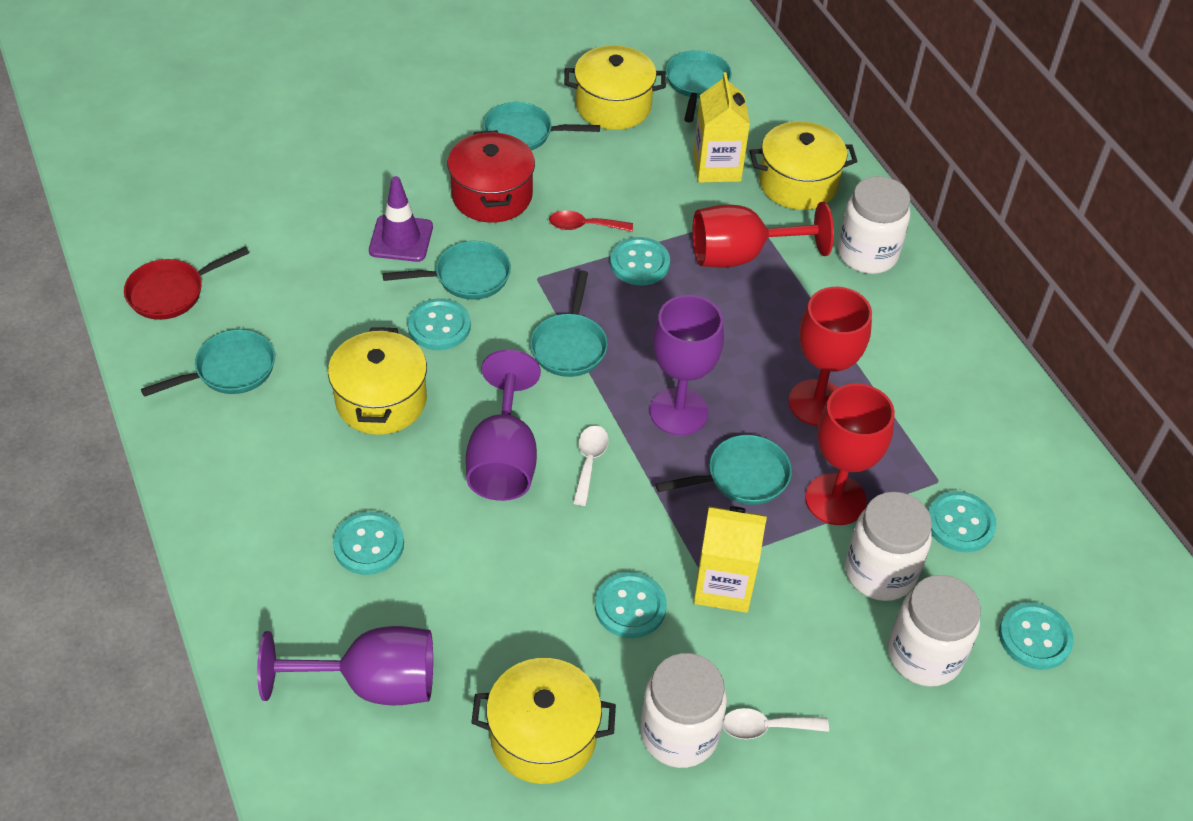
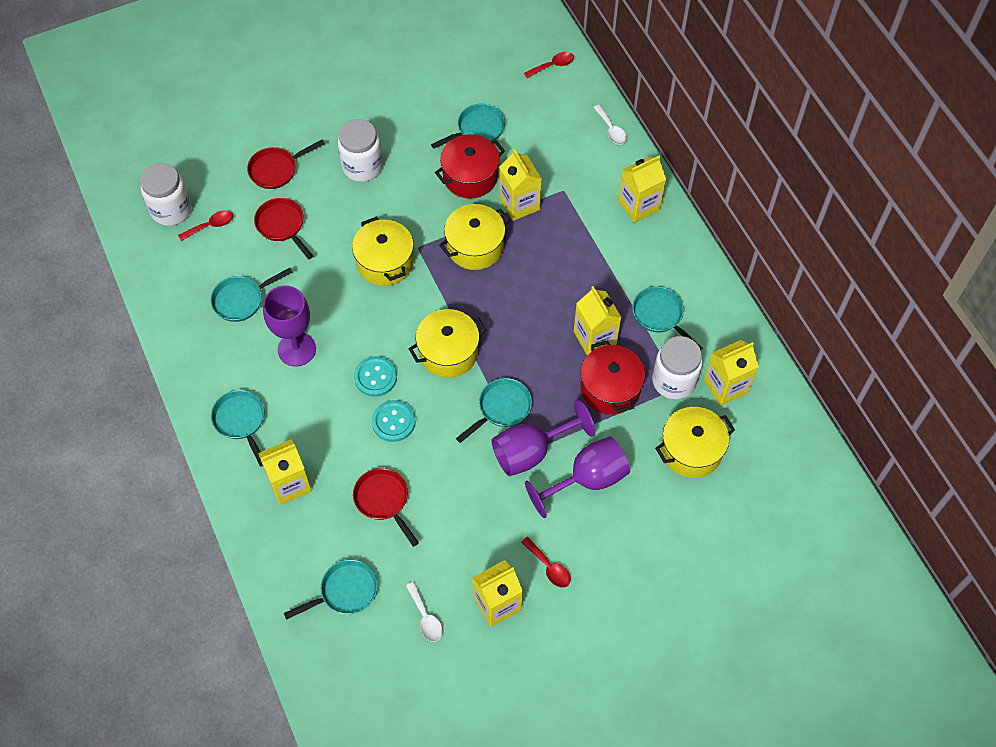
purple traffic cone: [369,176,433,262] = 1 -> none = 0
red goblet: [692,202,834,268] [789,287,872,426] [805,383,895,525] = 3 -> none = 0
red pan: [124,247,249,320] = 1 -> [247,140,325,189] [254,198,313,259] [353,468,419,547] = 3
red pot: [448,130,535,223] = 1 -> [435,134,505,199] [580,340,645,415] = 2
red spoon: [549,210,633,232] = 1 -> [178,210,233,241] [521,537,571,588] [524,52,574,78] = 3
turquoise button: [333,511,404,575] [408,298,471,350] [595,572,667,638] [610,237,670,286] [928,491,997,552] [999,602,1074,670] = 6 -> [354,356,397,397] [372,400,416,442] = 2
white jar: [640,653,727,768] [838,176,911,274] [845,492,932,601] [888,575,981,687] = 4 -> [140,163,192,226] [338,119,383,182] [652,336,703,400] = 3
yellow carton: [693,72,750,183] [694,506,767,613] = 2 -> [258,439,312,505] [472,560,523,627] [499,149,542,221] [574,286,622,355] [618,156,666,223] [704,340,759,406] = 6

